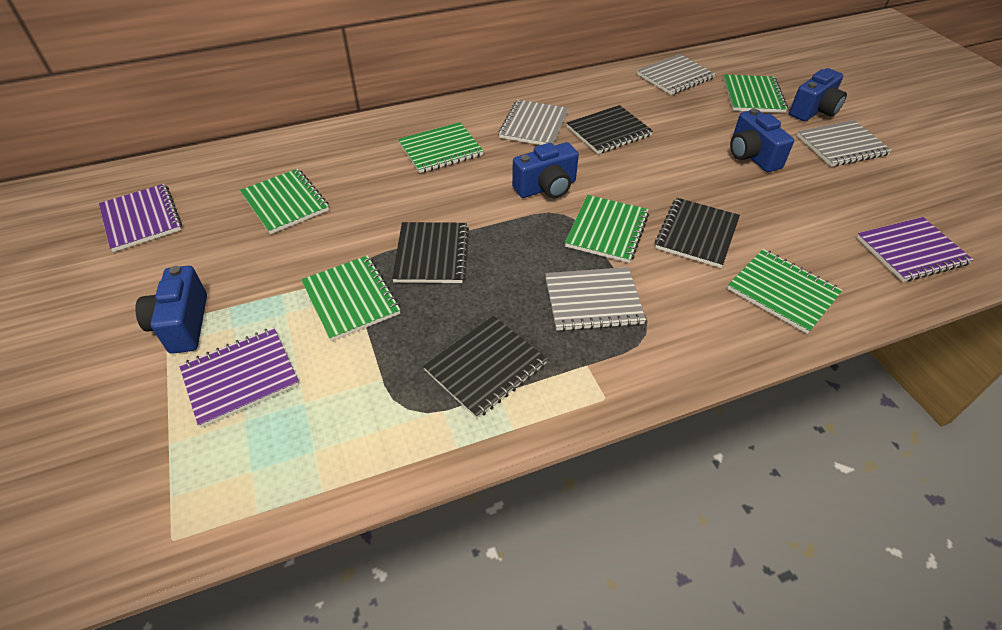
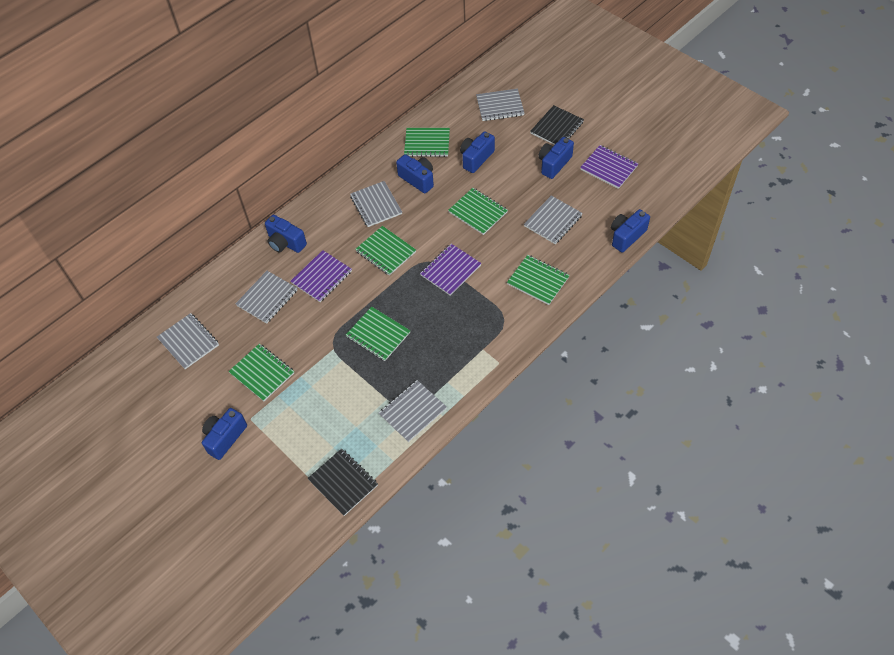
black notebook: [392,222,469,283] [423,316,548,419] [567,105,653,154] [655,198,740,268] = 4 -> [307,448,378,516] [530,105,584,145] = 2
blue camera: [135,266,207,354] [512,142,579,198] [730,108,794,172] [789,68,847,121] = 4 -> [202,408,247,460] [265,215,307,253] [396,154,434,194] [460,131,495,173] [538,137,574,179] [611,209,650,253] = 6
grey notebook: [498,100,568,145] [545,267,646,331] [637,54,715,95] [797,120,892,167] = 4 -> [157,313,219,369] [236,271,297,324] [350,181,402,227] [379,380,447,442] [476,89,524,121] [524,196,583,244] = 6

